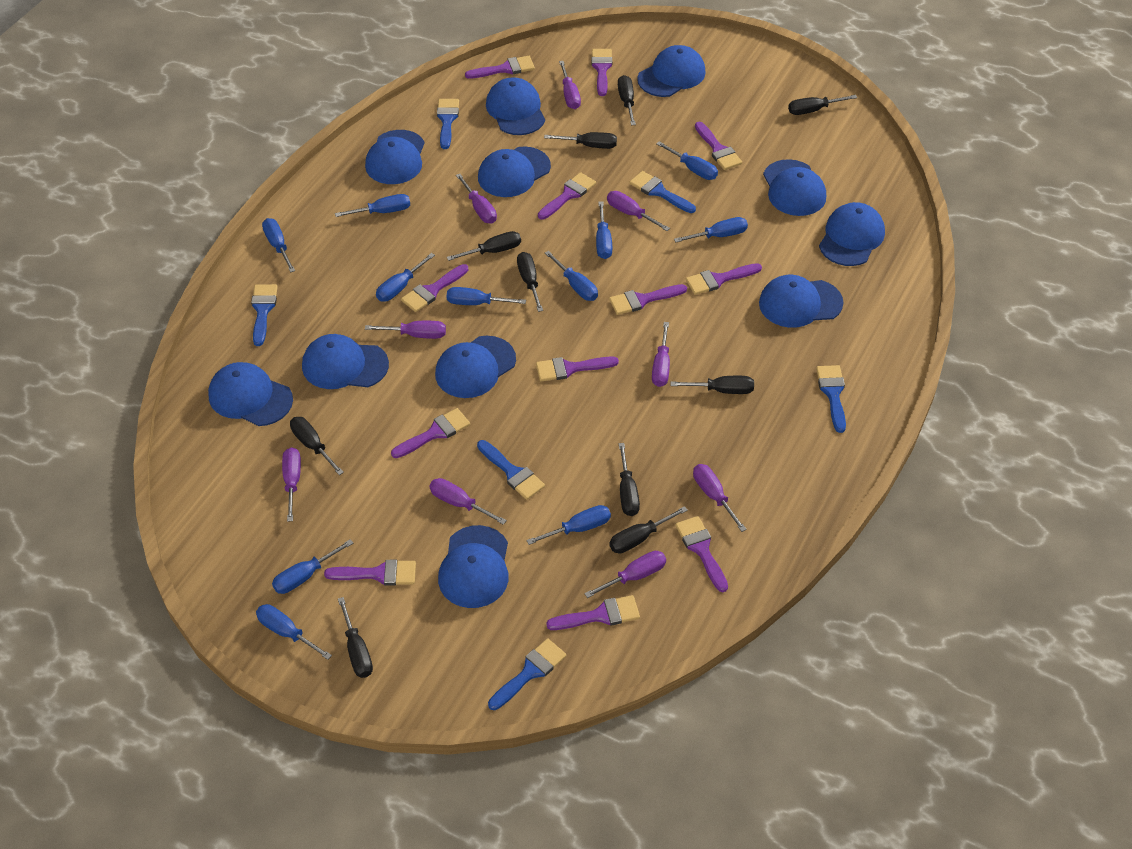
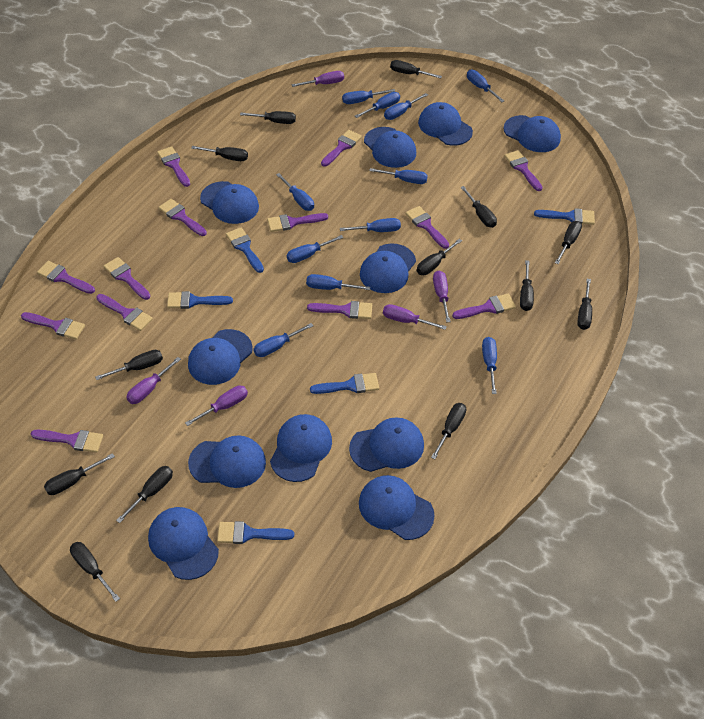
black screwdriver: [290,417,344,475] [338,597,373,678] [447,231,521,261] [517,252,543,312] [544,132,617,149] [609,506,688,553] [618,75,636,125] [619,443,640,516] [670,376,754,394] [788,95,857,115] = 10 -> [44,453,115,495] [70,542,120,602] [95,350,163,380] [116,466,173,523] [191,146,248,161] [240,111,296,124] [390,60,442,78] [417,239,462,275] [431,403,466,459] [460,186,497,228] [520,260,534,311] [555,221,582,264] [577,279,592,330] = 13
blue brush: [251,284,278,346] [437,99,459,149] [477,440,545,500] [488,638,567,710] [629,171,696,213] [816,365,846,433] = 6 -> [167,291,233,309] [217,521,294,544] [226,228,264,273] [310,373,379,394] [534,208,595,225] = 5
purple brush: [324,560,416,586] [391,408,470,458] [401,264,469,312] [465,56,535,79] [536,356,619,381] [538,172,596,220] [546,595,640,630] [591,49,612,96] [609,284,687,315] [675,516,728,592] [686,263,762,295] [695,122,742,170] = 12 -> [21,312,85,339] [31,430,103,453] [37,261,95,294] [96,294,153,331] [104,257,150,300] [157,146,190,187] [159,199,207,236] [267,213,328,232] [307,301,372,319] [321,130,362,167] [405,206,449,249] [452,294,516,319] [504,150,543,191] = 13
purple screwdriver: [282,448,301,522] [365,321,446,339] [430,478,507,525] [456,174,497,224] [559,61,581,109] [584,551,666,598] [607,191,670,231] [652,322,670,387] [693,464,747,532] = 9 -> [126,357,181,404] [185,385,248,426] [292,71,344,87] [383,304,447,330] [433,271,451,323] = 5

